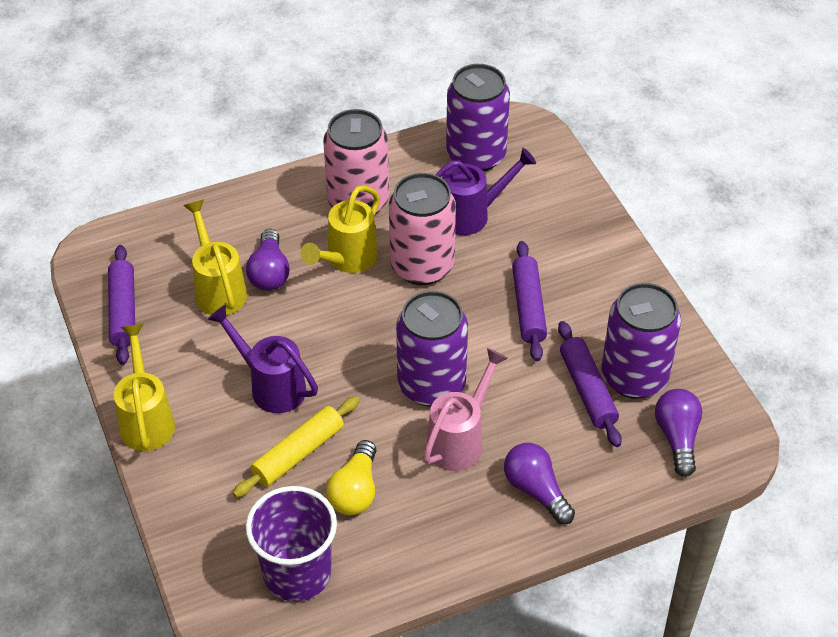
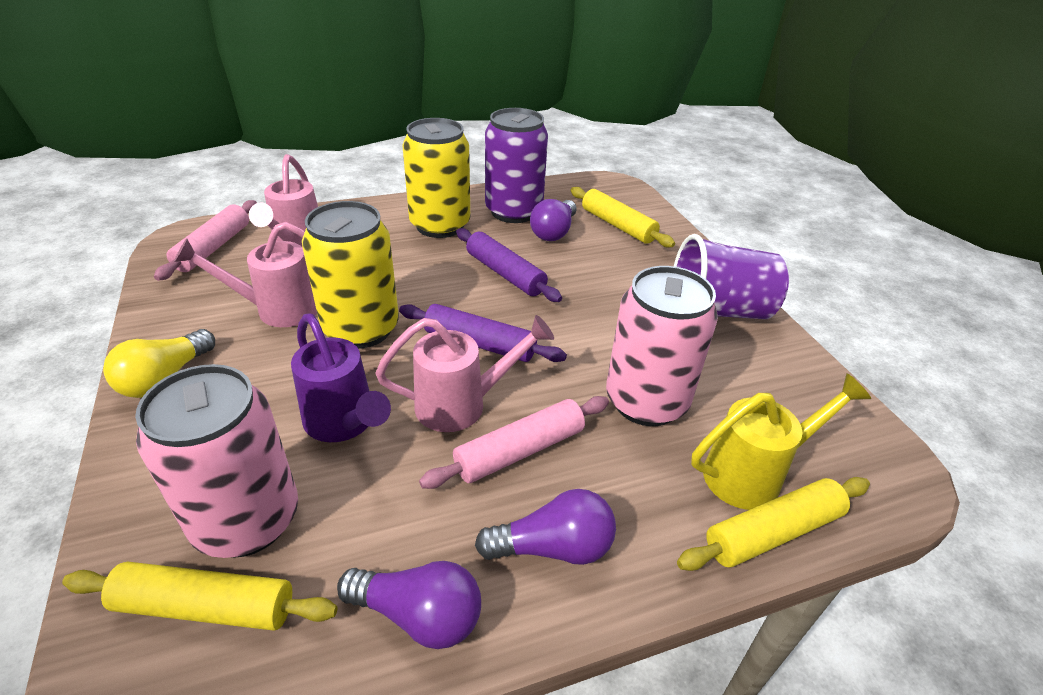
pink rolling pin: none = 0 -> [154,200,257,281] [419,396,609,489] = 2
pink watering can: [423,348,508,471] = 1 -> [174,222,317,327] [249,154,318,247] [376,315,554,432] = 3
purple can: [396,291,468,407] [446,64,510,172] [601,283,681,399] = 3 -> [485,108,548,223] = 1
purple rolling pin: [108,245,135,365] [512,241,547,361] [558,321,622,447] = 3 -> [399,304,567,362] [456,228,562,302] = 2
purple watering can: [208,305,318,413] [435,148,536,235] = 2 -> [291,314,391,442] = 1
yellow can: none = 0 -> [302,201,399,349] [403,118,470,238] = 2
yellow rolling pin: [233,396,360,498] = 1 -> [62,562,337,631] [571,187,675,247] [677,477,870,571] = 3
yellow watering can: [114,324,175,451] [183,200,247,315] [300,185,380,273] = 3 -> [691,374,871,510] = 1

